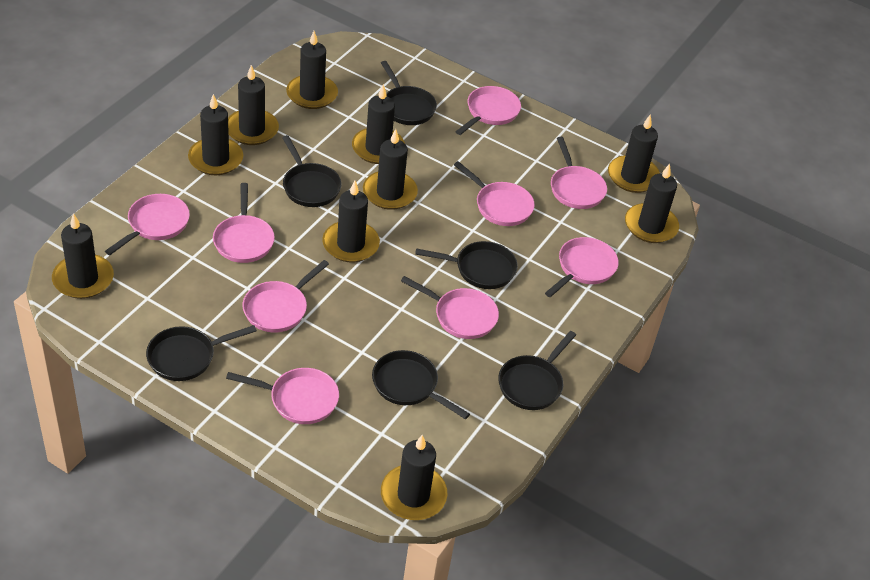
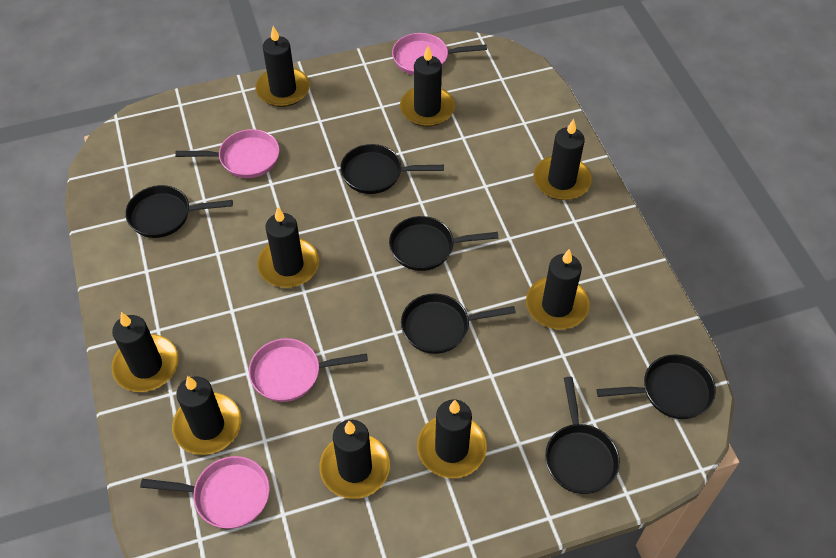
black candle: [52,213,114,299] [188,94,243,175] [228,65,279,145] [286,31,338,109] [322,181,380,262] [352,84,405,164] [363,129,418,210] [381,435,448,520] [608,114,660,193] [625,164,679,243] = 10 -> [112,312,178,392] [172,376,241,455] [255,26,310,107] [257,207,319,288] [320,420,390,499] [400,46,455,127] [417,400,487,478] [526,249,590,329] [533,119,592,200] = 9
pink pan: [105,194,190,255] [213,183,275,263] [226,368,339,424] [243,260,329,332] [401,276,499,339] [454,161,535,226] [455,86,521,135] [545,237,619,297] [551,137,607,209] = 9 -> [140,456,270,529] [175,129,279,178] [249,338,368,402] [392,33,487,75] = 4

